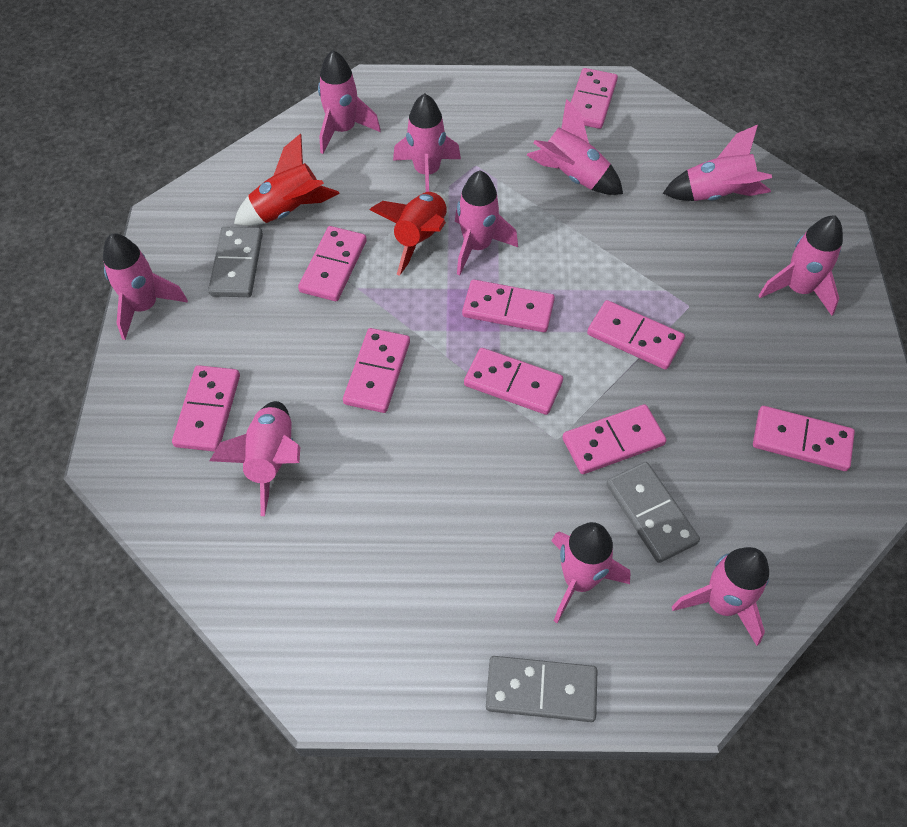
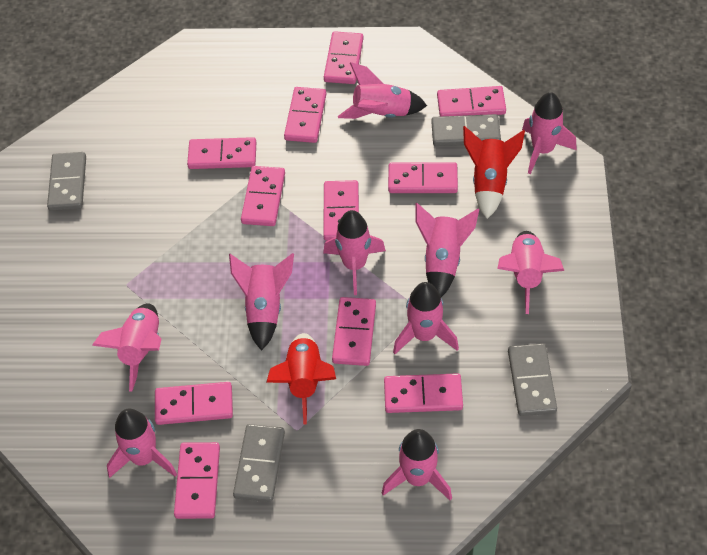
grey domino: [208,227,263,297] [486,656,598,722] [607,462,700,563] = 3 -> [47,152,86,211] [233,424,285,502] [431,114,501,146] [508,343,557,416] = 4
pink domino: [172,365,240,452] [298,226,367,301] [343,328,410,413] [462,279,555,332] [464,348,563,415] [562,404,667,474] [571,68,618,129] [587,300,685,370] [753,406,855,471] = 9 -> [155,382,233,425] [174,442,220,519] [187,137,256,169] [241,166,285,226] [284,87,326,143] [323,180,359,241] [324,31,363,84] [332,297,376,366] [384,373,463,413] [388,162,458,193] [437,86,506,117] = 11

